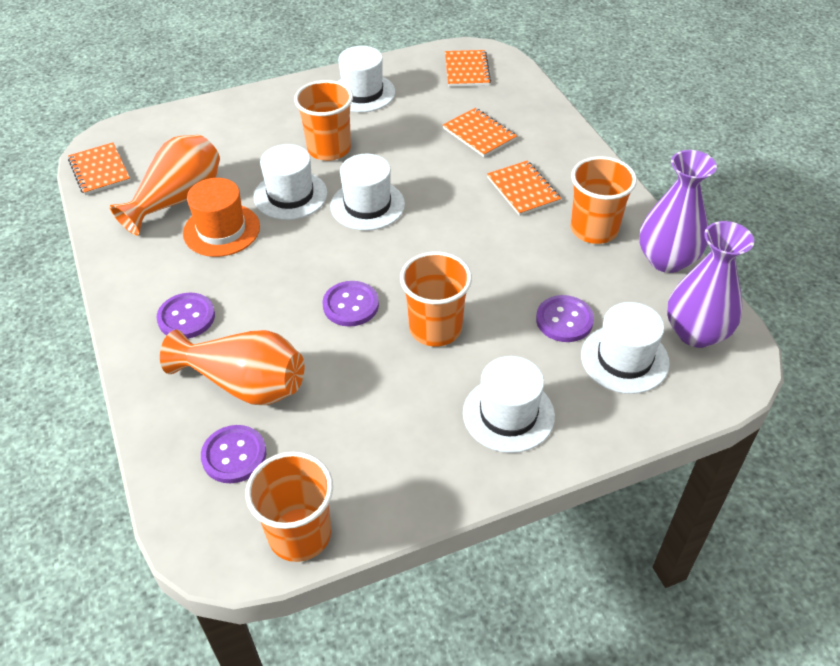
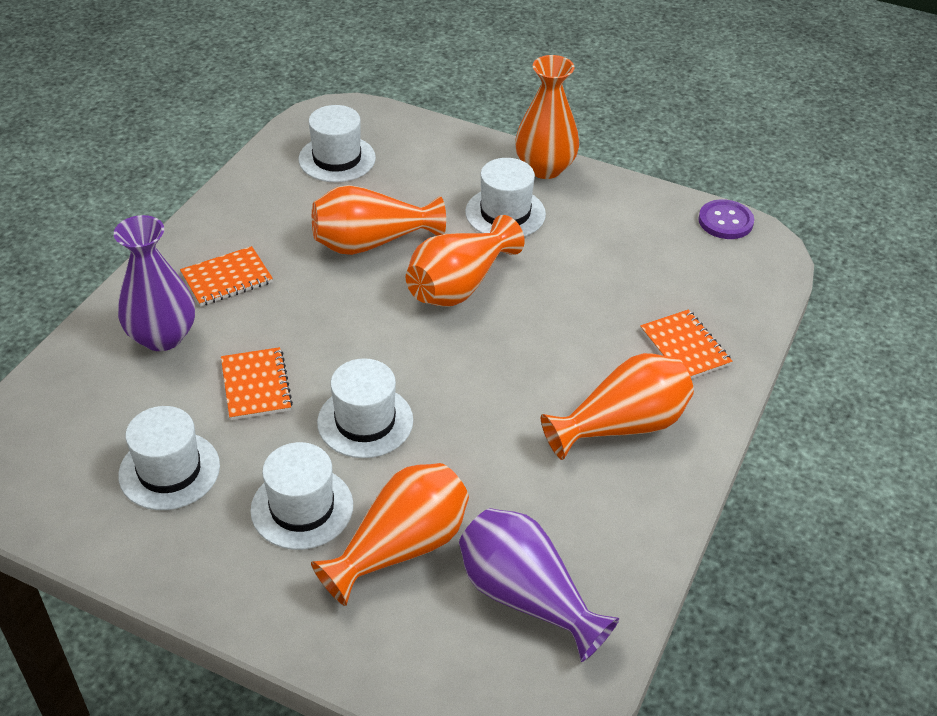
orange cup: [245,451,333,562] [294,80,353,161] [400,252,472,347] [571,156,637,244] = 4 -> none = 0
orange hat: [183,178,260,257] = 1 -> none = 0
orange notebook: [68,142,130,195] [443,108,517,157] [445,50,491,87] [487,161,561,216] = 4 -> [180,246,273,306] [221,347,293,420] [640,310,732,379] = 3
orange vase: [110,135,220,236] [160,330,304,405] = 2 -> [311,463,469,606] [312,185,446,255] [406,215,525,307] [515,55,579,179] [541,353,694,460] = 5
purple button: [157,293,215,339] [201,425,266,483] [323,281,379,326] [536,295,594,342] = 4 -> [699,199,754,239] = 1

